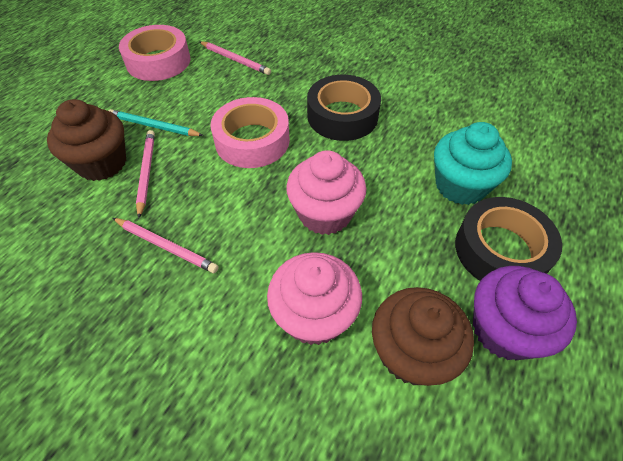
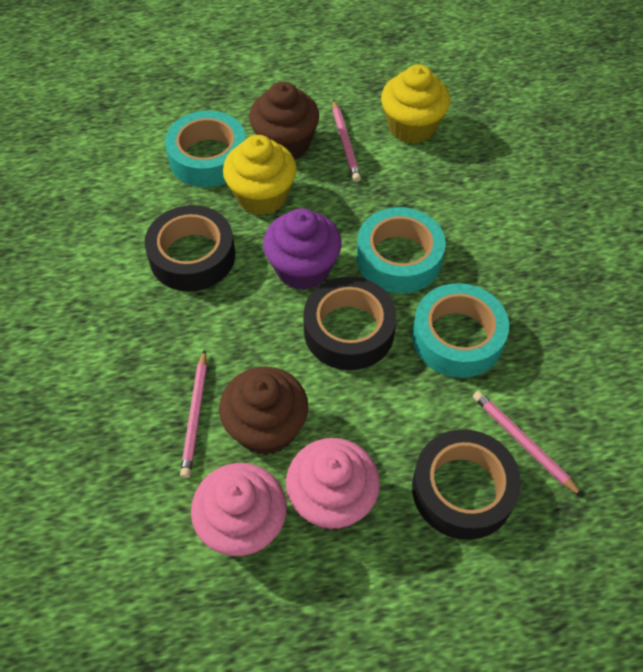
black tape: [307,75,381,141] [455,197,562,281] = 2 -> [145,205,235,291] [303,277,397,370] [412,429,521,540] = 3
pink tape: [119,25,190,81] [210,97,290,168] = 2 -> none = 0
turquoise cupcake: [434,122,512,205] = 1 -> none = 0
turquoise pencil: [108,109,204,136] = 1 -> none = 0
turquoise tape: none = 0 -> [165,111,246,187] [357,207,446,293] [412,283,509,378] = 3
yellow cupcake: none = 0 -> [223,135,297,215] [381,65,450,144] = 2

